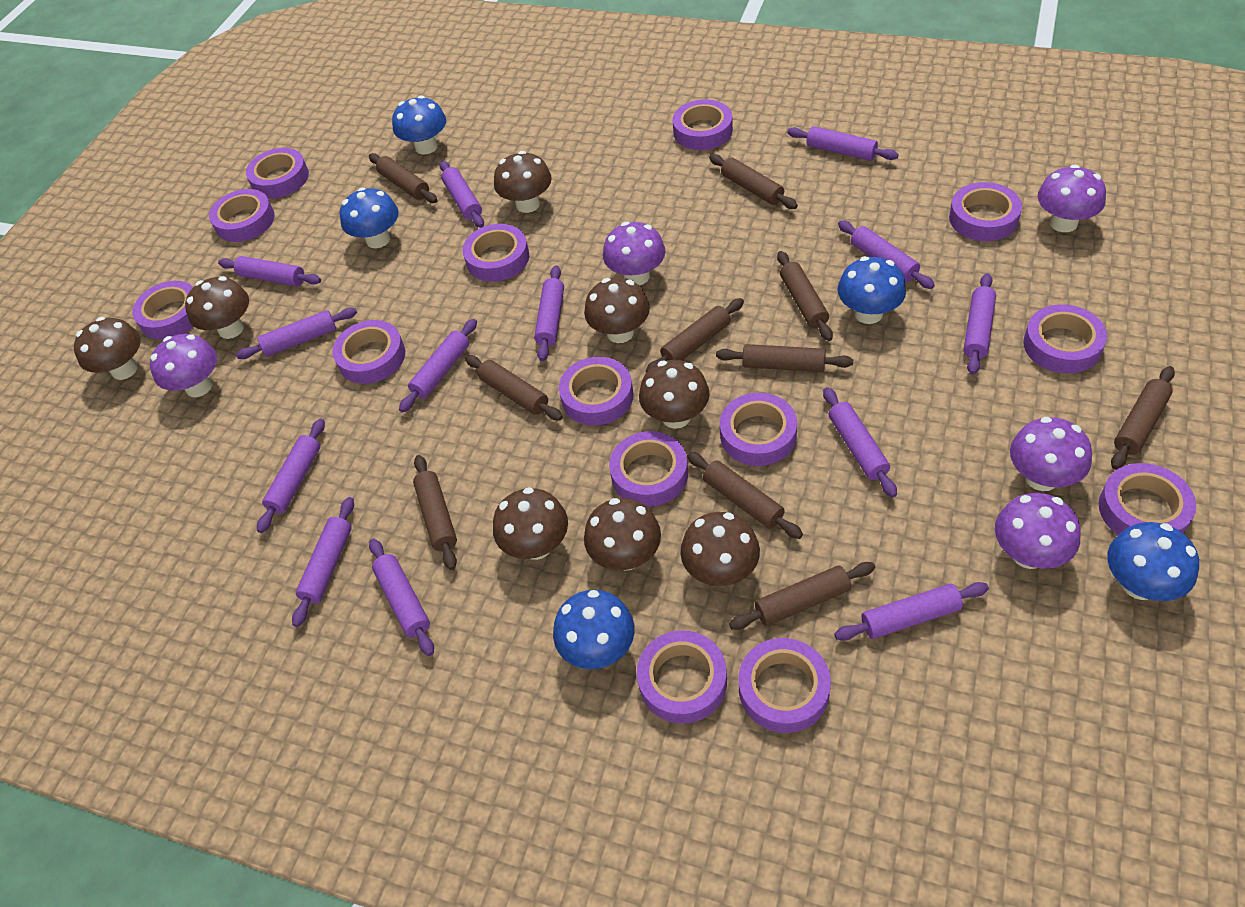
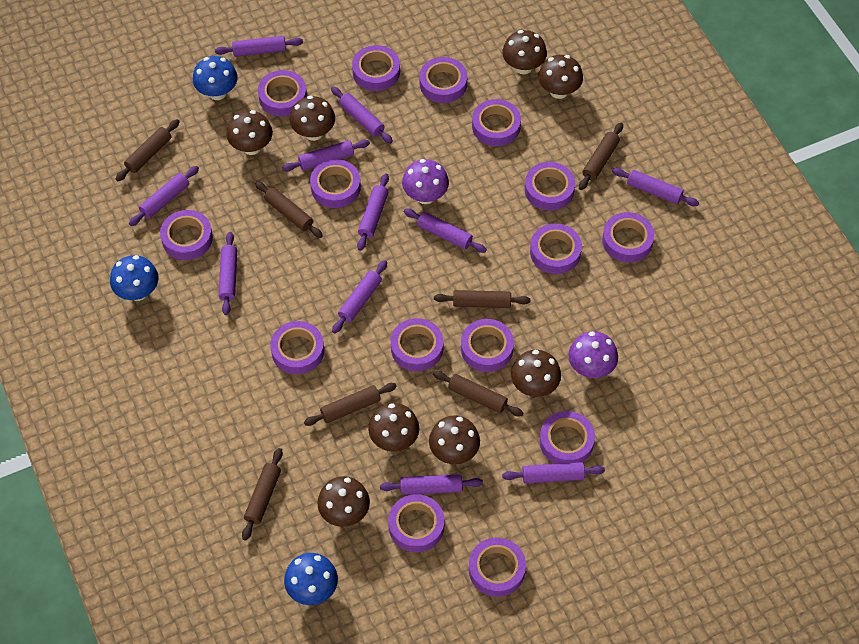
blue mushroom: [340,187,399,248] [392,95,446,155] [553,590,635,669] [838,256,906,324] [1107,522,1199,601] = 5 -> [110,255,159,301] [193,56,238,100] [284,553,338,605] = 3
brown rolling pin: [369,153,438,203] [413,455,457,570] [465,355,563,421] [646,298,744,373] [687,452,803,539] [709,154,798,209] [716,344,853,372] [729,562,875,630] [777,251,833,341] [1111,366,1175,470] = 10 -> [116,119,180,181] [242,448,283,541] [255,181,323,238] [304,383,397,426] [433,371,523,416] [434,290,531,308] [579,123,623,190] = 7
purple mushroom: [150,334,217,397] [603,222,665,285] [995,493,1081,569] [1010,417,1092,491] [1037,165,1106,232] = 5 -> [402,159,449,204] [568,331,618,378] = 2
purple rolling pin: [218,256,321,287] [236,308,357,359] [257,419,325,533] [292,497,354,627] [369,539,434,656] [399,319,477,413] [440,161,484,228] [534,265,564,361] [787,126,899,161] [823,387,897,497] [834,582,989,641] [838,220,935,289] [964,273,996,375] = 13 -> [129,166,199,226] [215,36,303,57] [219,232,237,315] [282,140,370,171] [331,87,393,143] [332,260,387,333] [357,173,389,251] [380,474,483,495] [404,209,487,253] [502,462,605,483] [612,168,699,206] = 11
purple tape: [132,281,194,340] [209,189,275,242] [246,148,309,198] [332,320,405,384] [462,224,529,281] [559,357,633,426] [609,431,688,507] [637,630,727,724] [672,99,733,150] [720,393,797,466] [739,638,831,733] [949,182,1022,241] [1023,304,1107,374] [1099,463,1196,535] = 14 -> [160,210,213,260] [258,70,307,117] [271,321,324,374] [310,159,361,208] [352,45,400,91] [388,494,445,552] [391,318,443,371] [419,57,468,103] [461,319,514,372] [469,538,526,597] [472,99,521,146] [525,162,575,211] [530,224,582,274] [540,411,595,464] [602,212,655,262] = 15

